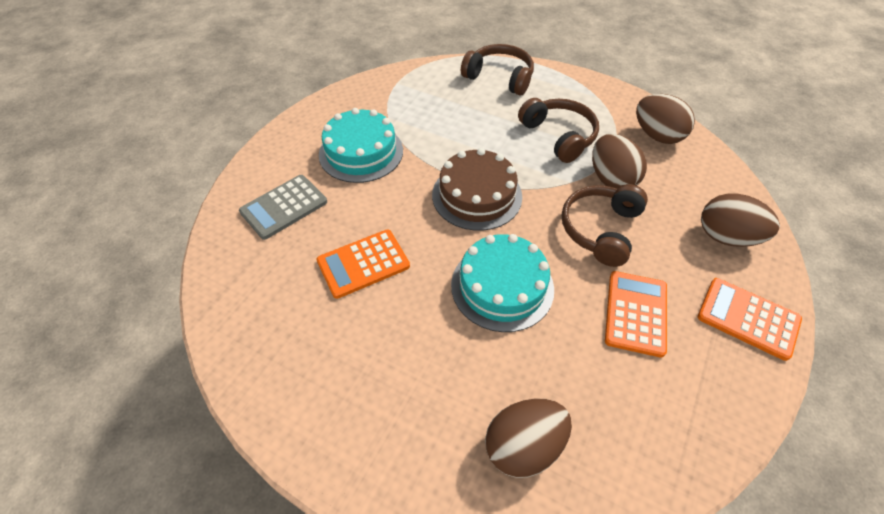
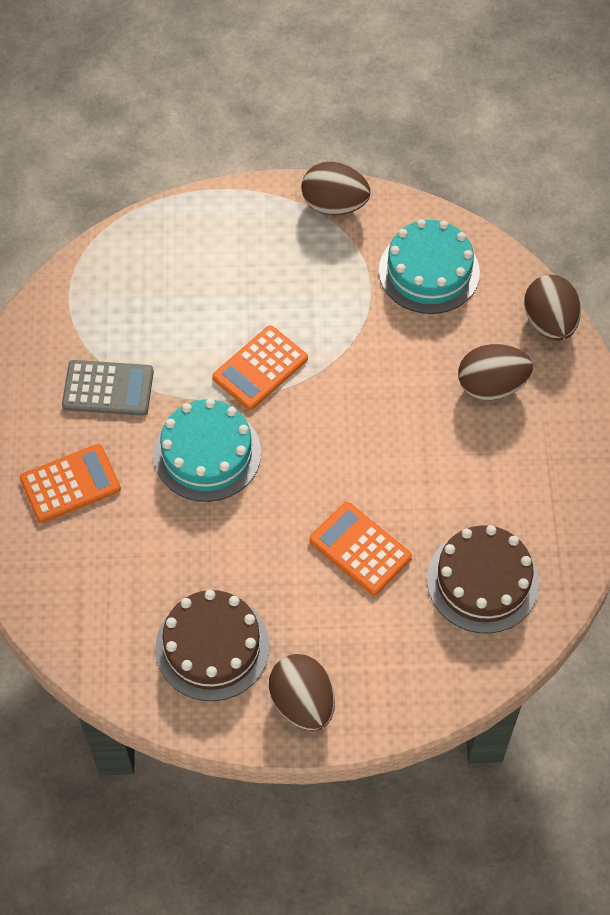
brown cake: [432,148,522,231] = 1 -> [155,590,270,701] [427,525,539,633] = 2
brown headphones: [461,44,534,95] [518,98,599,163] [562,184,648,267] = 3 -> none = 0

